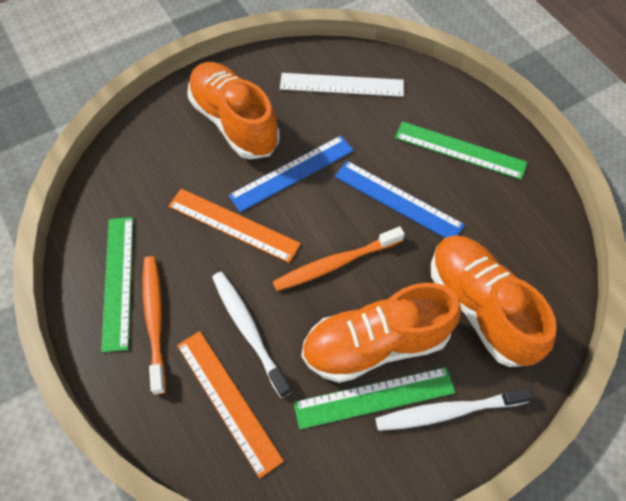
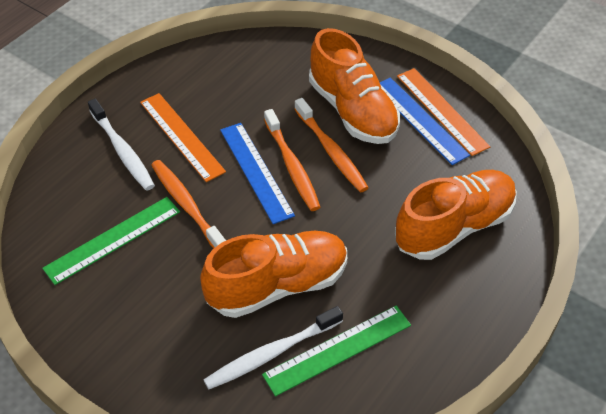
green ruler: [101,217,133,352] [294,367,455,429] [395,121,527,180] = 3 -> [42,197,180,285] [262,305,411,396] = 2
orange toothbrush: [143,256,166,395] [273,227,405,291] = 2 -> [151,160,226,249] [264,109,320,211] [295,98,369,193] = 3
white ruler: [280,73,404,97] = 1 -> none = 0

